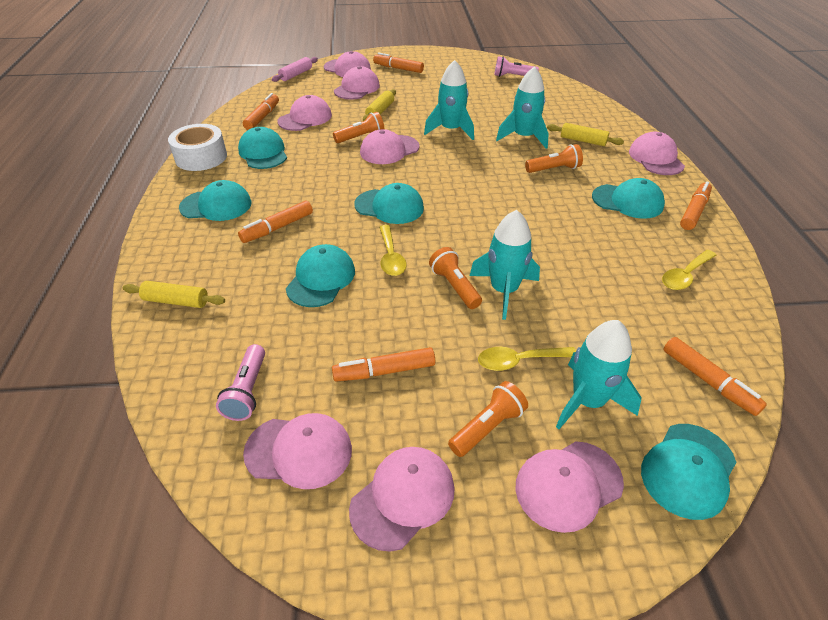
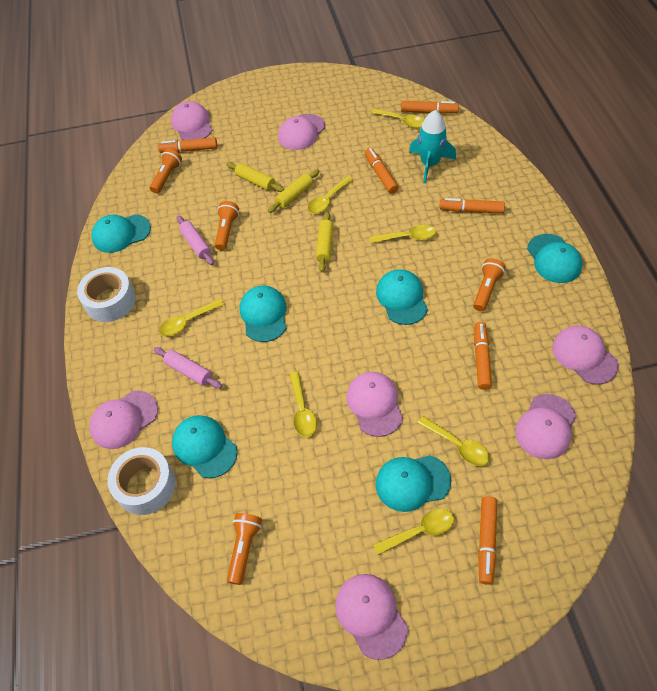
pink cap: [243,413,352,489] [277,95,332,131] [324,51,371,77] [334,66,380,100] [349,447,455,552] [360,129,420,164] [515,441,624,533] [629,132,685,175] = 8 -> [89,391,158,449] [171,101,212,140] [278,114,325,150] [335,574,408,660] [346,372,403,437] [515,394,577,459] [552,326,619,385] = 7
pink flashlight: [216,344,265,421] [494,57,539,77] = 2 -> none = 0
pink rolling pin: [272,57,318,82] = 1 -> [154,347,222,389] [177,216,214,265] = 2
turquoise rocket: [424,60,474,140] [470,210,540,320] [496,66,549,149] [556,320,641,429] = 4 -> [409,110,456,184] = 1
white tape: [168,124,227,171] = 1 -> [77,267,136,322] [107,447,176,515] = 2
yellow spoon: [379,225,407,276] [478,347,576,371] [662,250,716,290] = 3 -> [159,299,224,336] [289,371,317,437] [308,176,353,214] [370,225,436,243] [371,108,424,128] [373,509,454,555] [417,416,489,466] = 7

